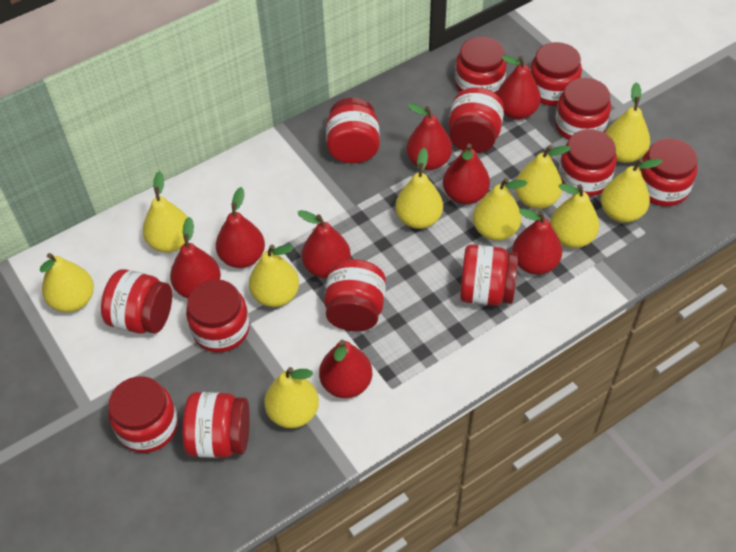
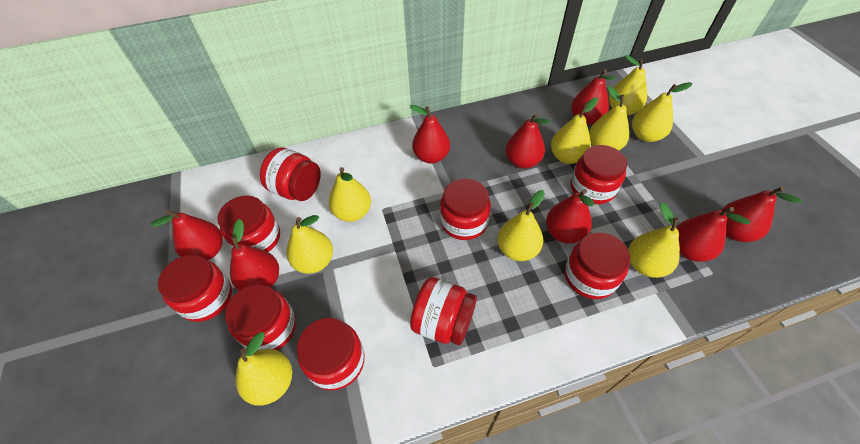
red jar: [101,269,172,334] [108,376,178,453] [182,392,250,458] [186,279,250,352] [324,259,386,331] [326,98,380,163] [448,87,504,153] [455,37,507,94] [460,244,518,306] [530,42,582,106] [555,78,611,140] [558,129,617,197] [639,138,697,206] = 13 -> [158,255,232,322] [218,196,280,252] [225,284,296,350] [260,147,321,201] [297,318,365,390] [410,277,477,346] [440,178,491,240] [565,232,630,299] [570,145,627,204] = 9
yellow pear: [40,253,94,312] [143,171,188,253] [249,245,299,307] [264,367,319,428] [395,148,443,229] [473,178,528,241] [515,145,571,209] [550,183,599,248] [601,159,662,223] [605,82,650,163] = 10 -> [235,332,292,406] [287,215,333,274] [329,167,371,222] [497,190,545,261] [551,98,598,164] [589,86,629,150] [609,55,647,116] [628,203,680,278] [632,82,693,142] = 9

